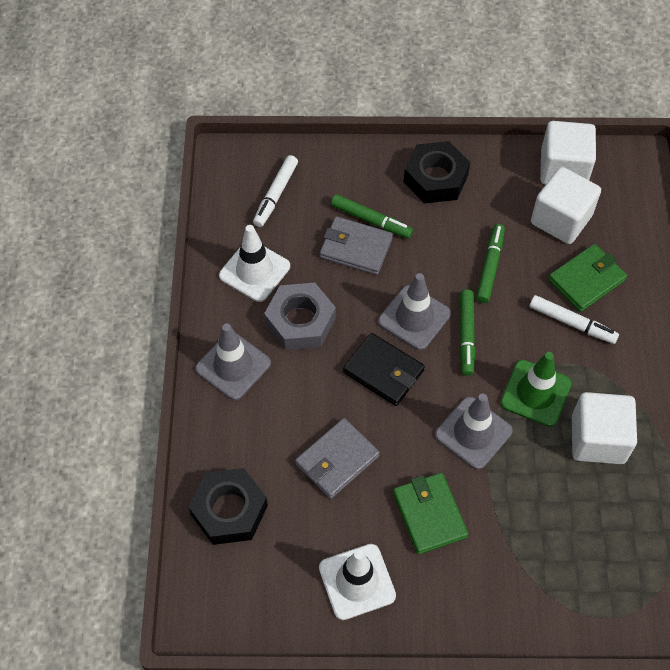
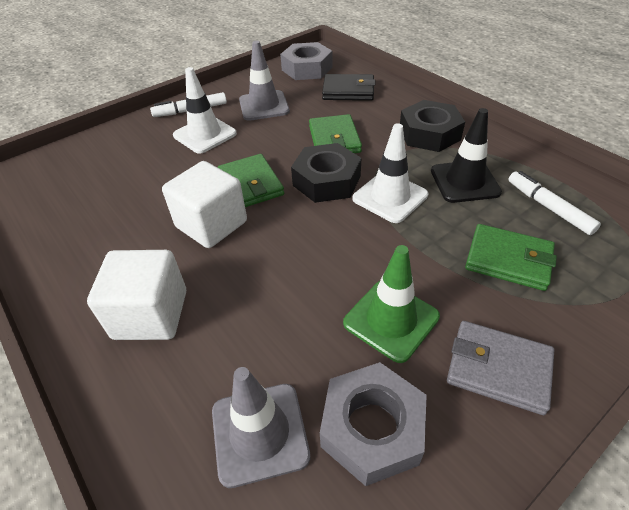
black traffic cone: none = 0 -> [431,108,502,203] = 1
green marker: [331,194,413,238] [460,289,476,376] [476,224,505,303] = 3 -> none = 0
green wallet: [393,473,468,554] [548,244,627,312] = 2 -> [218,154,284,207] [309,114,362,153] [465,224,557,291] = 3
grey nut: [264,283,336,350] = 1 -> [280,42,333,80] [320,362,427,486] = 2
grey traffic cone: [195,323,271,400] [378,273,451,350] [435,393,513,469] = 3 -> [212,367,310,488] [239,41,290,121] = 2
grey wallet: [295,418,380,499] [320,216,393,275] = 2 -> [447,321,555,415] = 1
white cube: [531,167,601,244] [540,121,596,184] [572,392,637,464] = 3 -> [87,250,186,340] [162,161,247,248] = 2

